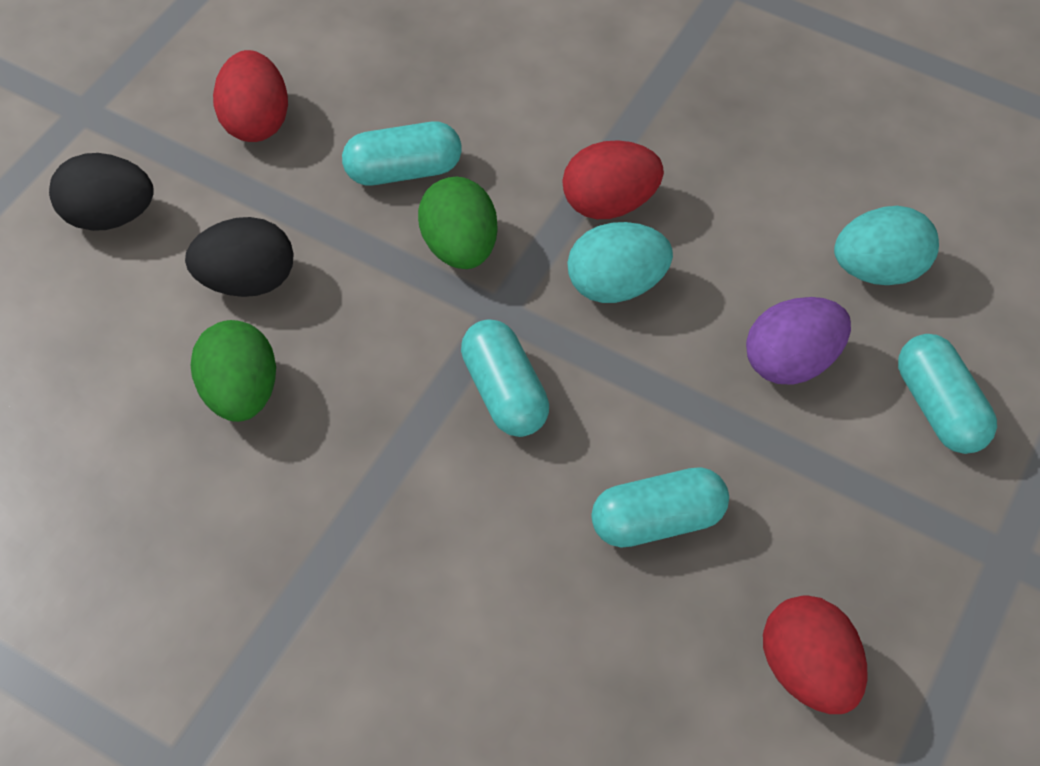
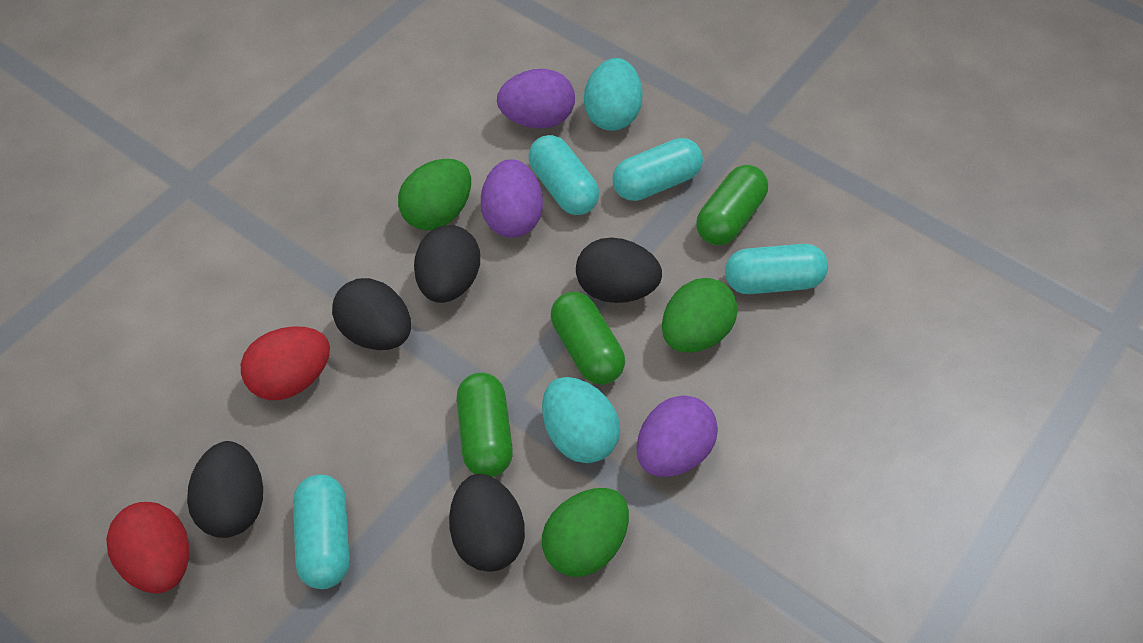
black egg: [49,153,154,231] [185,217,294,297] = 2 -> [187,441,263,538] [332,278,411,350] [414,225,480,303] [449,474,525,572] [576,237,662,303] = 5
green capsule: none = 0 -> [456,373,513,477] [551,292,625,385] [696,165,768,245] = 3
green egg: [190,320,276,422] [418,177,498,269] = 2 -> [398,159,471,230] [542,488,629,577] [662,278,738,353] = 3
purple egg: [746,297,851,385] = 1 -> [481,159,543,238] [497,69,575,128] [636,395,718,477] = 3
red egg: [213,50,288,142] [562,140,664,219] [763,595,867,714] = 3 -> [106,502,189,594] [241,326,330,400] = 2

